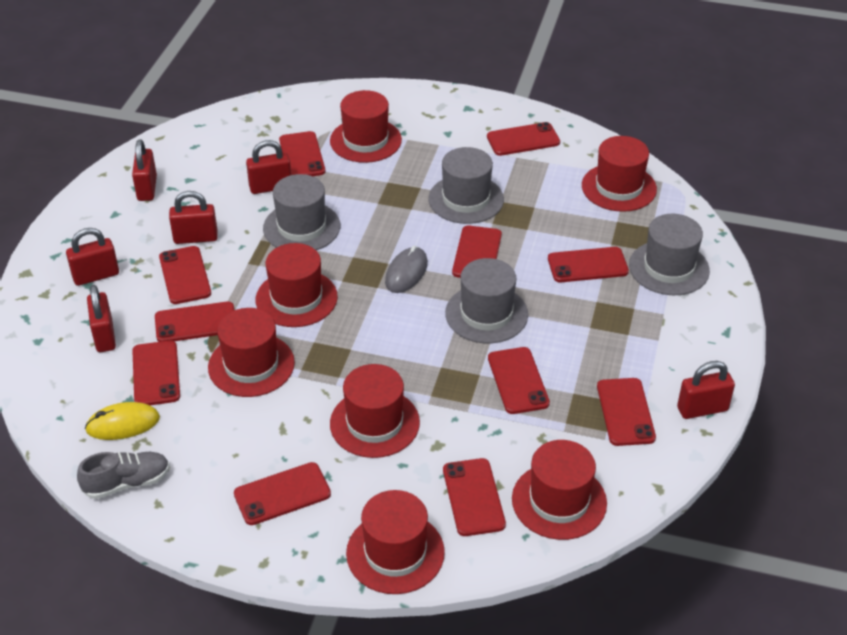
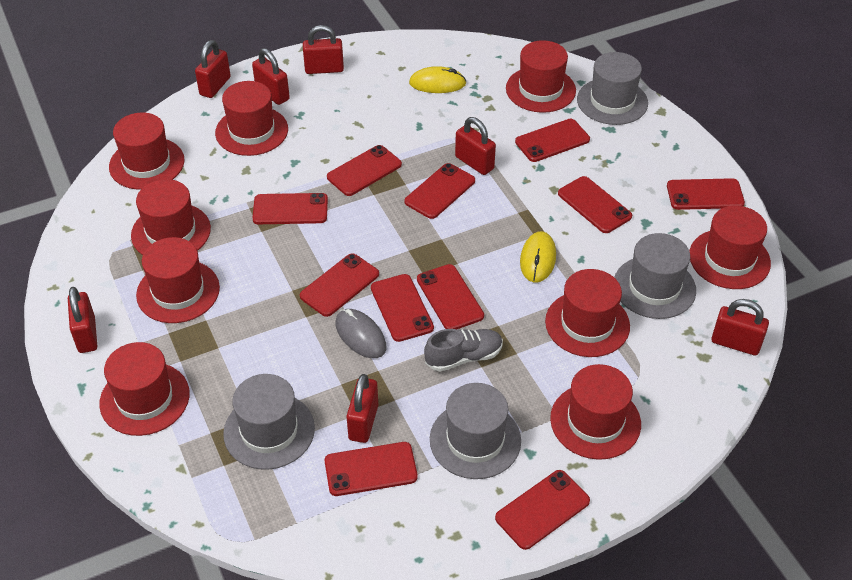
red hat: [208,308,295,397] [256,243,338,327] [330,90,402,163] [330,364,420,458] [346,490,445,594] [512,440,607,540] [582,136,657,212] = 7 -> [99,342,190,436] [109,113,185,190] [131,179,211,255] [136,237,220,323] [215,81,288,156] [506,40,576,113] [545,269,630,357] [550,364,641,460] [689,206,771,289] = 9
red padlock: [66,228,119,286] [87,285,116,352] [132,139,157,201] [169,191,218,244] [246,140,291,194] [677,361,735,419] = 6 -> [68,287,97,353] [195,40,231,98] [252,48,290,105] [303,25,344,74] [347,374,378,443] [455,117,496,175] [711,299,769,356] = 7
yellow mouse: [85,402,160,440] = 1 -> [409,66,466,93] [520,231,556,283] = 2

